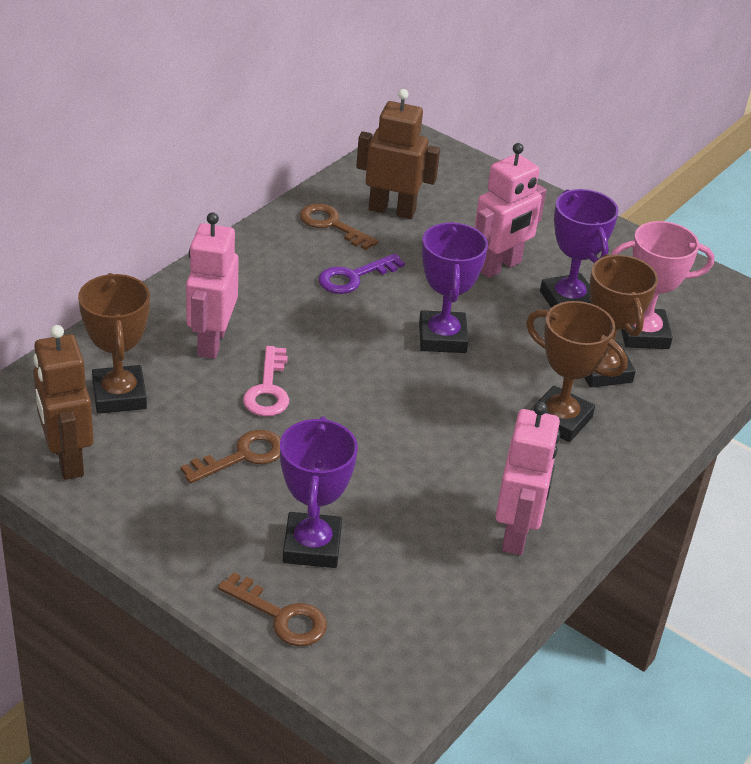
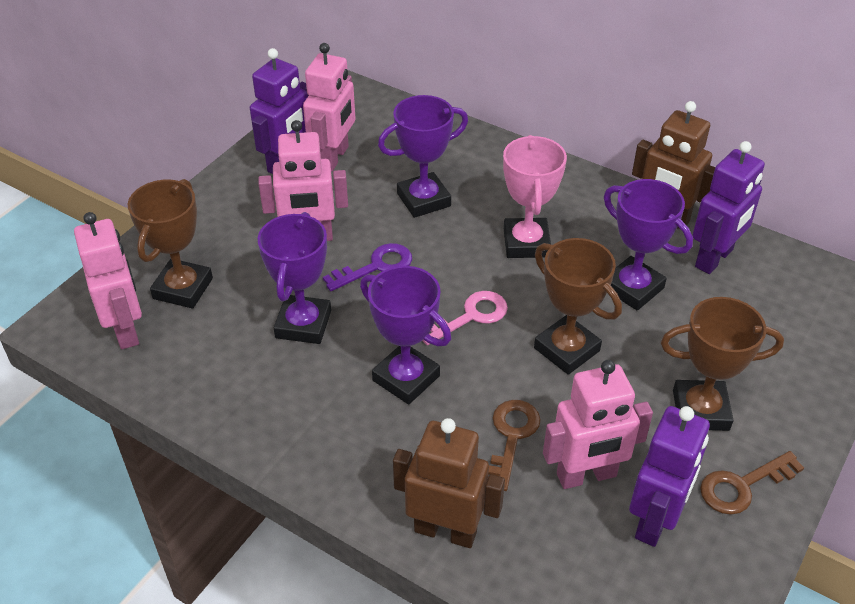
brown key: [181,430,281,484] [218,572,327,646] [300,203,379,250] = 3 -> [488,400,541,491] [700,451,804,515] = 2
pink robot: [186,212,239,359] [475,143,546,278] [496,402,560,555] = 3 -> [74,212,142,349] [258,120,348,241] [303,43,356,171] [543,360,653,489] = 4
purple robot: none = 0 -> [250,48,309,174] [629,406,710,547] [692,141,765,274] = 3
purple trophy: [280,416,358,568] [419,222,488,353] [540,189,619,308] = 3 -> [258,212,331,344] [360,266,451,405] [378,95,468,218] [604,179,693,311] = 4

